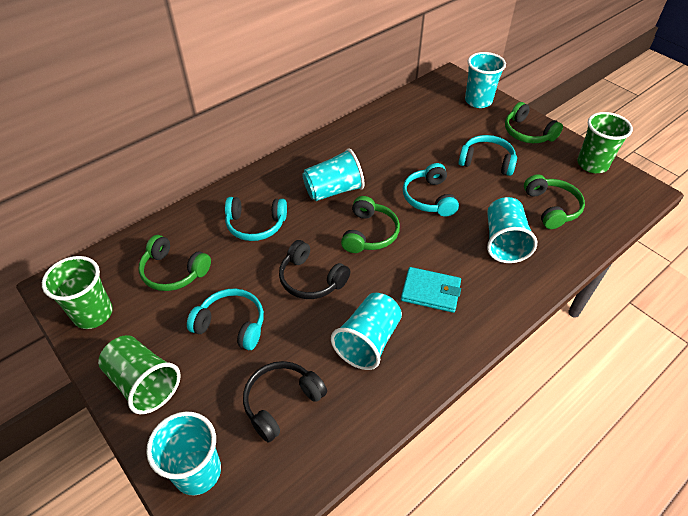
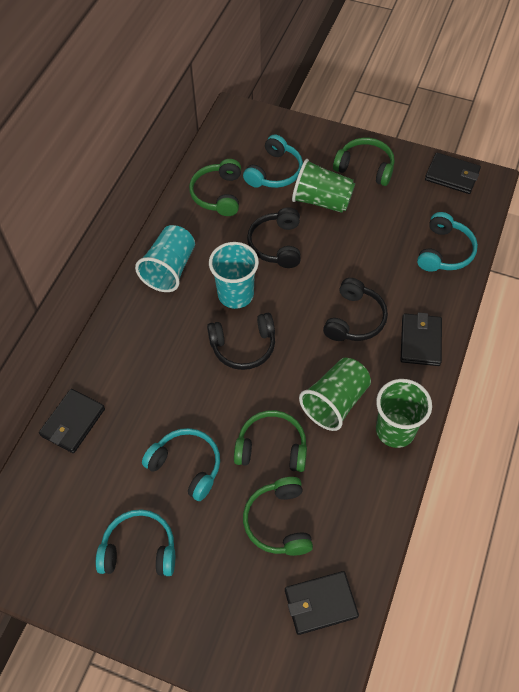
black headphones: [243,361,327,443] [279,240,351,299] = 2 -> [207,313,275,370] [247,207,301,268] [323,278,388,341] = 3
black wallet: none = 0 -> [39,389,105,453] [285,571,359,635] [401,312,442,366] [425,153,481,194] = 4
turquoise cup: [146,411,221,496] [302,148,364,201] [331,293,402,370] [465,52,506,108] [487,197,537,263] = 5 -> [135,225,195,292] [209,242,259,309] = 2
turquoise wallet: [401,267,461,313] = 1 -> none = 0

